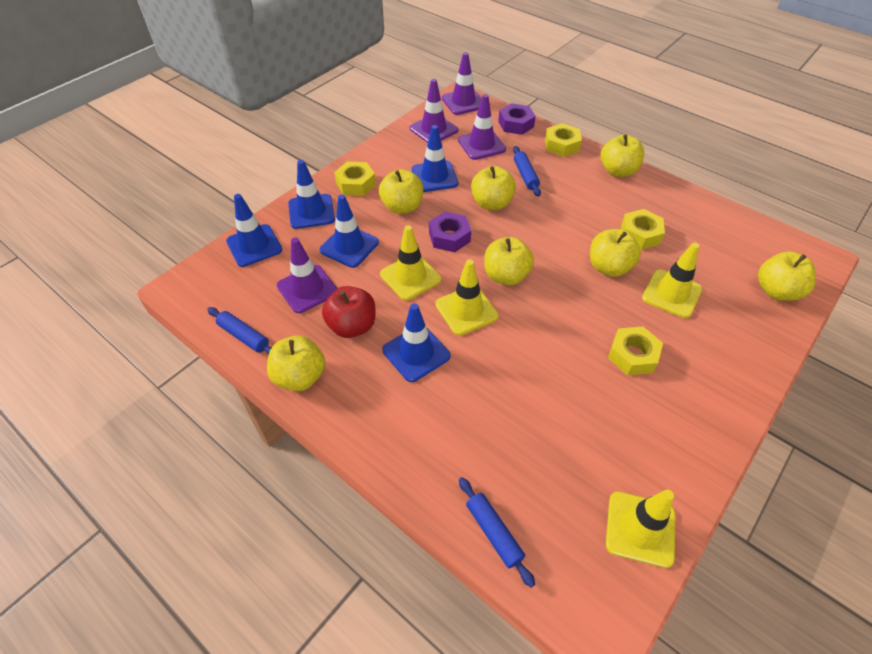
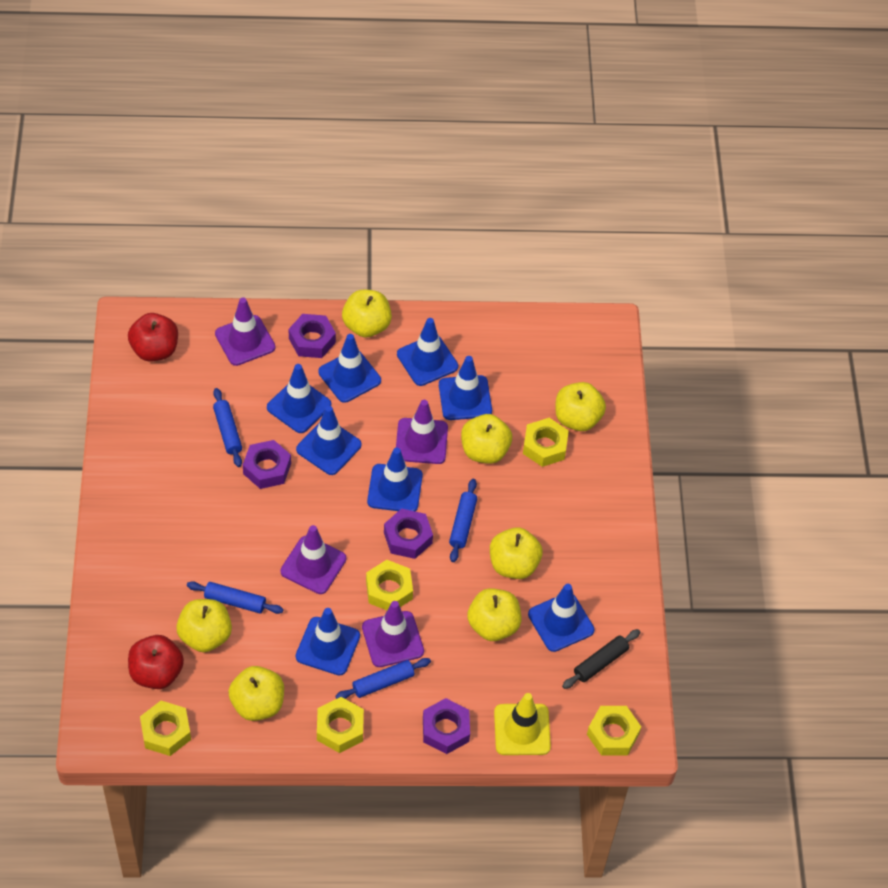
black rolling pin: none = 0 -> [562,629,640,689] = 1
blue rolling pin: [207,307,272,355] [459,477,535,588] [513,146,541,197] = 3 -> [187,581,284,614] [213,388,242,467] [336,658,431,699] [449,479,477,562] = 4
blue traffic cone: [226,194,282,267] [288,160,335,229] [320,195,379,268] [382,303,451,382] [412,125,458,192] = 5 -> [267,364,331,433] [296,406,361,475] [296,608,360,675] [318,334,381,403] [367,448,423,511] [397,318,458,386] [439,356,492,420] [528,584,594,652] = 8
purple nut: [429,212,471,252] [498,103,536,135] = 2 -> [243,440,291,489] [289,314,336,358] [384,508,433,559] [423,698,470,754] = 4
red apple: [322,286,376,338] = 1 -> [128,313,178,362] [128,635,184,689] = 2
yellow nut: [334,162,376,196] [545,123,582,157] [608,326,663,375] [621,209,665,250] = 4 -> [140,701,191,756] [317,697,364,753] [366,560,413,610] [523,418,569,467] [587,706,641,756] = 5
yellow traffic cone: [380,225,441,301] [435,259,499,336] [606,490,675,568] [642,242,702,318] = 4 -> [494,693,551,755] = 1

